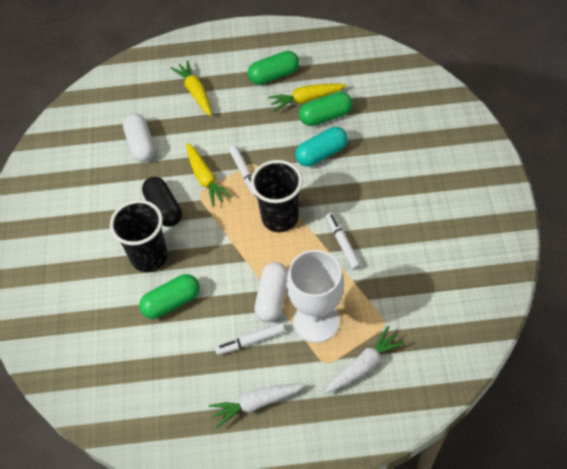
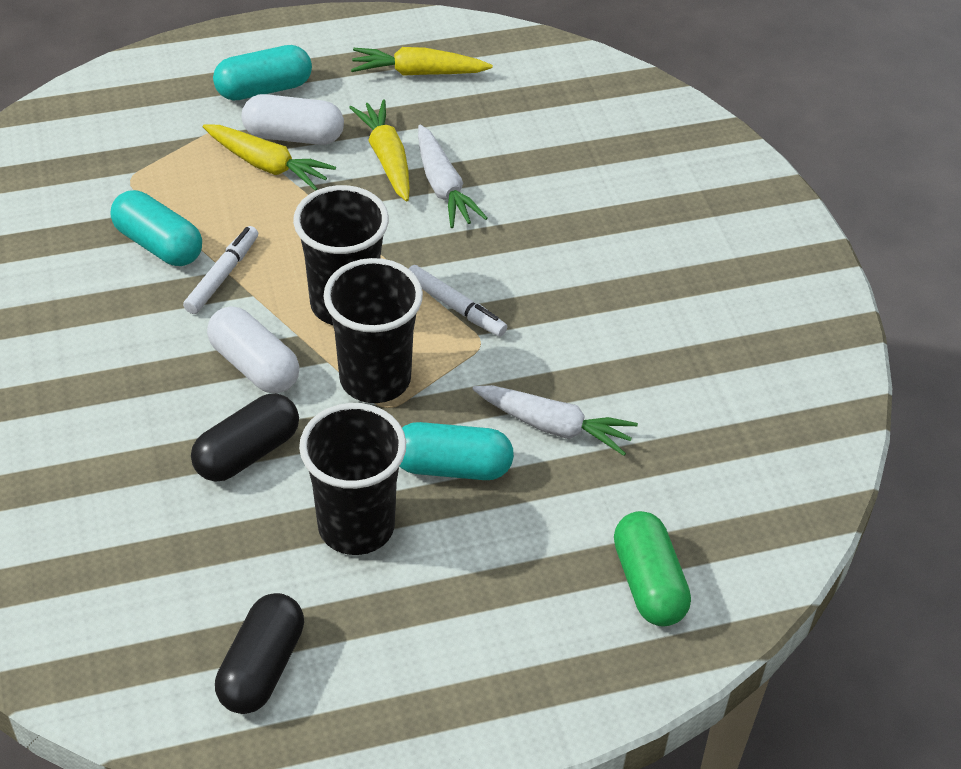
black capsule: [142,177,182,227] = 1 -> [191,393,299,481] [215,593,304,714] = 2
black cup: [110,200,168,272] [251,160,303,232] = 2 -> [293,185,389,325] [299,403,406,555] [323,258,423,403] = 3
green capsule: [139,274,200,319] [248,51,299,85] [299,92,353,126] = 3 -> [614,511,691,627] = 1
turquoise capsule: [295,127,348,167] = 1 -> [111,190,202,266] [213,45,312,100] [400,422,514,480] = 3
white goblet: [286,250,344,343] = 1 -> none = 0
white marker: [215,323,285,355] [229,145,256,197] [326,213,361,270] = 3 -> [183,226,258,314] [409,265,507,337] = 2

